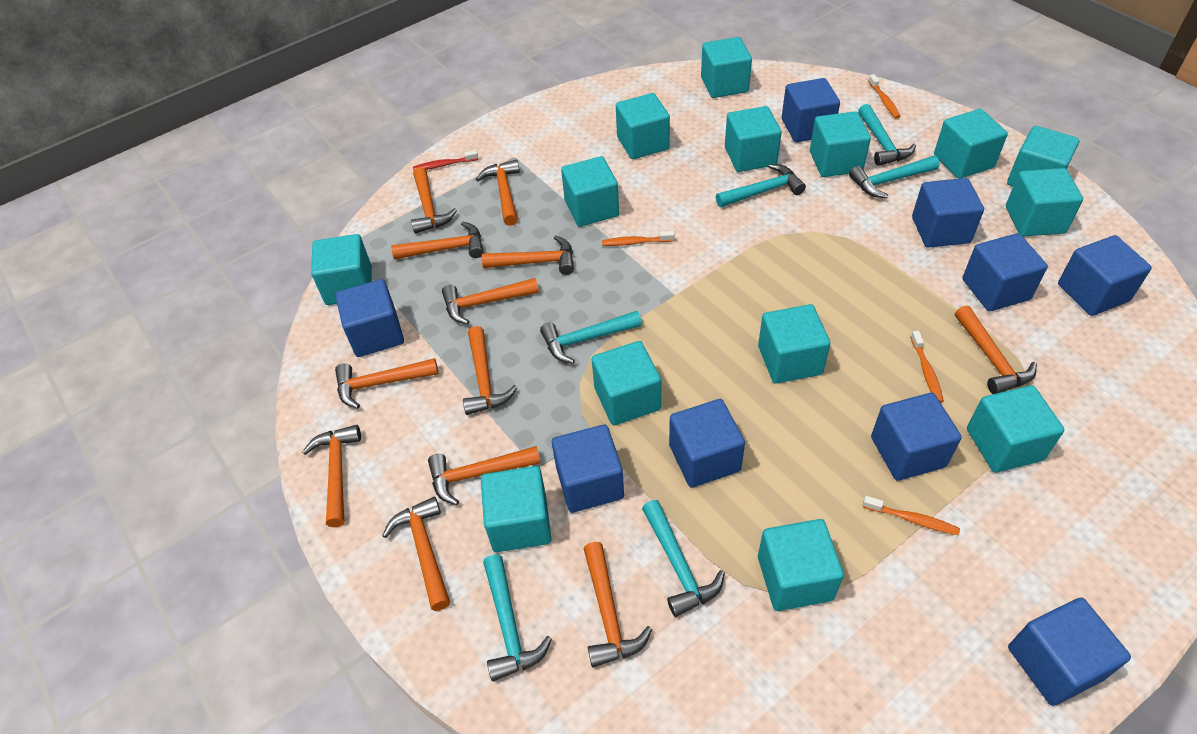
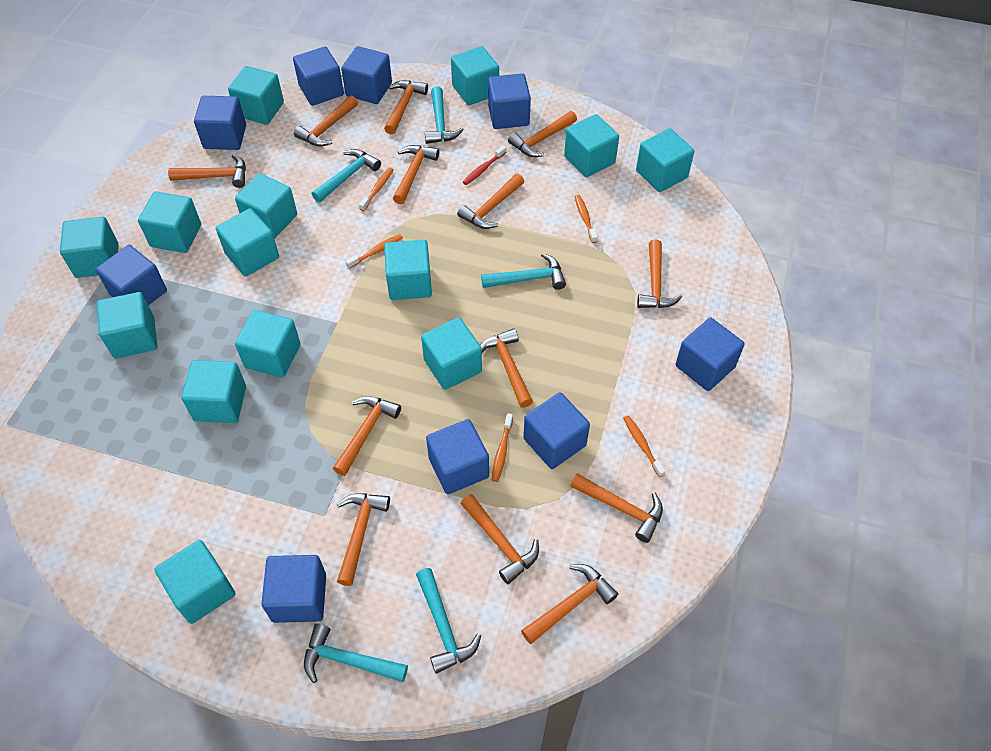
orange hammer: [302,425,361,527] [335,358,438,409] [382,497,450,611] [391,221,484,260] [411,167,457,234] [428,446,540,505] [442,278,539,325] [463,326,517,415] [476,160,520,226] [482,235,574,275] [584,542,652,667] [955,305,1037,394] = 12 -> [168,154,246,188] [294,95,358,147] [333,396,401,476] [337,493,390,586] [384,80,428,134] [393,145,439,204] [457,174,524,229] [461,494,539,584] [480,328,533,408] [508,111,577,157] [521,564,618,644] [570,473,663,543] [637,239,682,308] = 13
orange toothbrush: [602,231,675,246] [863,496,960,535] [868,74,901,119] [910,331,944,403] = 4 -> [346,234,403,269] [359,167,394,211] [492,413,513,482] [575,195,598,243] [623,415,666,477] = 5
turquoise hammer: [483,555,552,681] [540,311,642,364] [642,500,725,617] [716,164,806,207] [849,156,939,198] [858,104,916,166] = 6 -> [304,624,408,683] [312,149,381,202] [416,568,481,674] [425,86,464,144] [481,253,566,290] = 5

